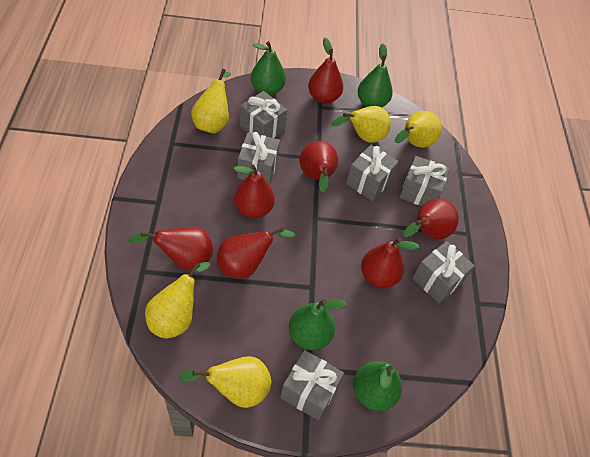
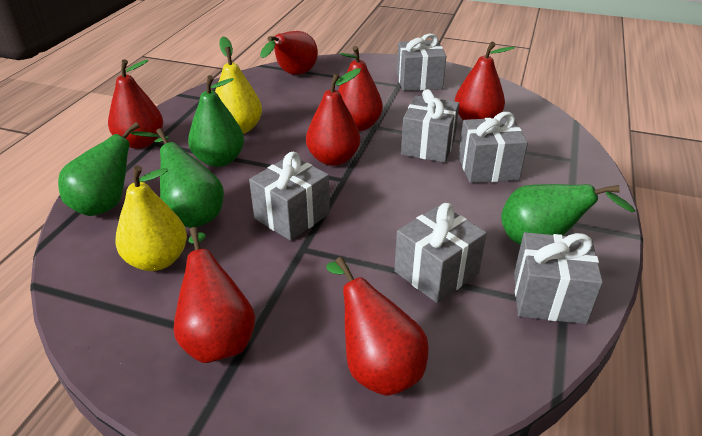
yellow pear: [145,262,210,339] [178,356,271,408] [191,69,231,133] [331,106,391,143] [395,111,442,148] = 5 -> [115,165,187,271] [215,36,262,134] = 2

